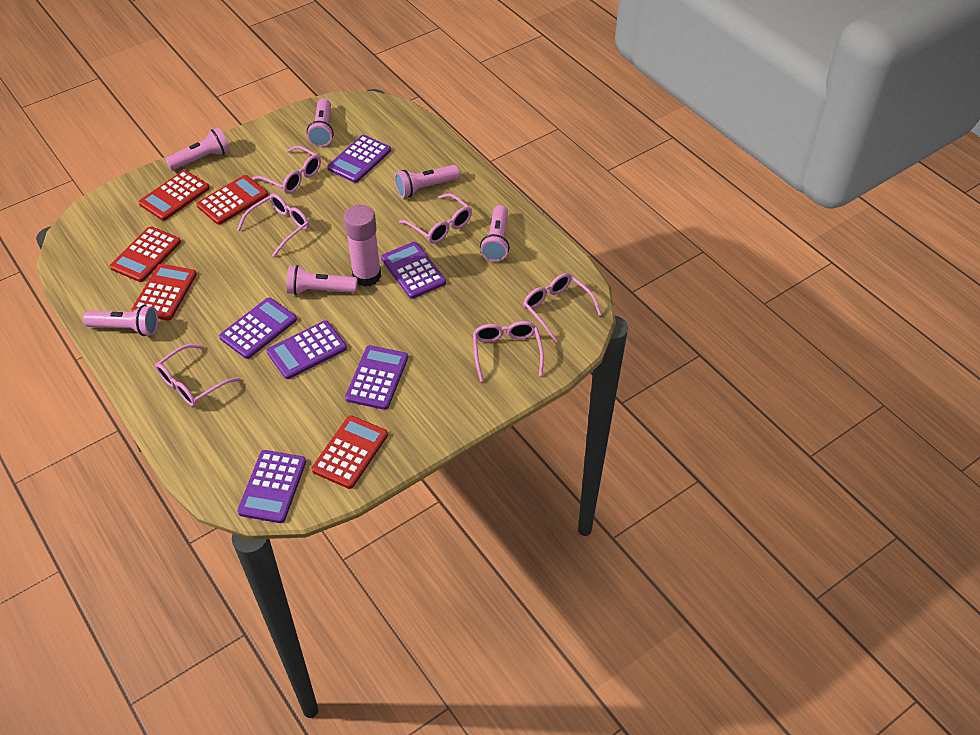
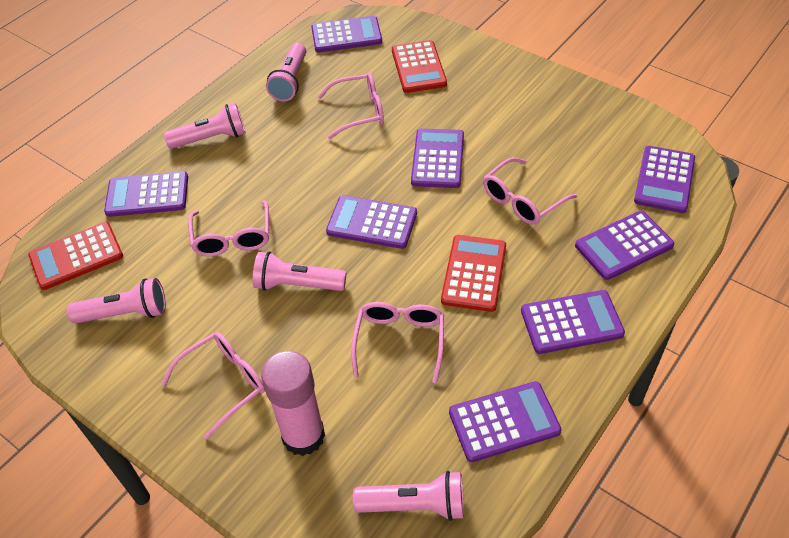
pink flashlight: [83,305,158,336] [165,127,230,170] [287,265,358,295] [307,98,334,147] [395,165,460,198] [480,205,510,262] = 6 -> [67,278,166,324] [164,103,246,149] [253,251,346,291] [266,43,306,101] [353,471,464,521] = 5
pink glasses: [155,344,240,406] [237,194,309,257] [252,146,321,194] [399,193,472,244] [473,321,544,382] [523,273,602,342] = 6 -> [161,332,265,440] [188,200,269,257] [318,73,384,139] [351,302,444,383] [483,157,577,225] = 5
purple calculator: [219,298,297,359] [237,450,306,523] [267,320,347,379] [327,135,391,183] [345,345,408,410] [381,242,446,299] = 6 -> [104,171,188,217] [311,16,382,53] [326,195,417,249] [411,128,464,188] [449,381,562,462] [521,290,625,354] [575,211,674,280] [634,146,695,213] = 8
red calculator: [110,226,181,282] [132,264,197,321] [139,170,210,221] [196,175,268,225] [312,415,388,489] = 5 -> [28,222,123,290] [392,40,447,93] [441,235,506,312] = 3

